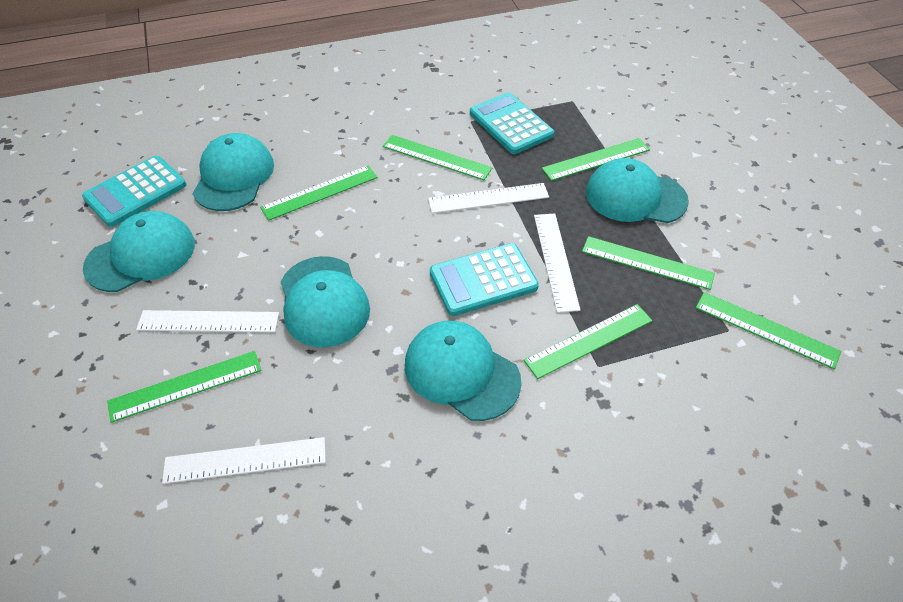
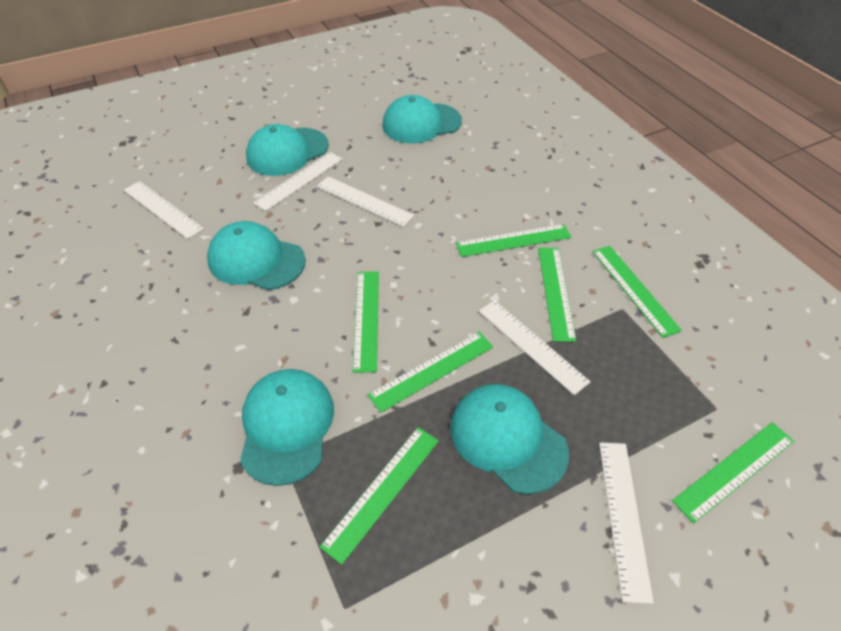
turquoise calculator: [82,156,186,227] [430,243,539,316] [470,92,554,154] = 3 -> none = 0
white ruler: [136,310,279,332] [162,437,326,484] [428,183,549,213] [534,213,580,313] = 4 -> [124,181,204,239] [253,152,343,211] [317,176,414,227] [479,300,591,395] [599,442,654,604] = 5

